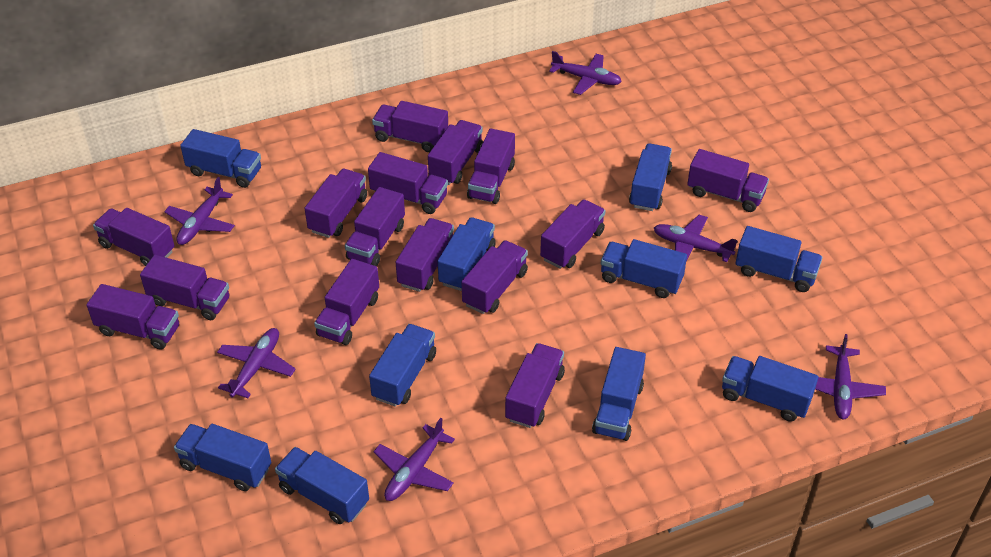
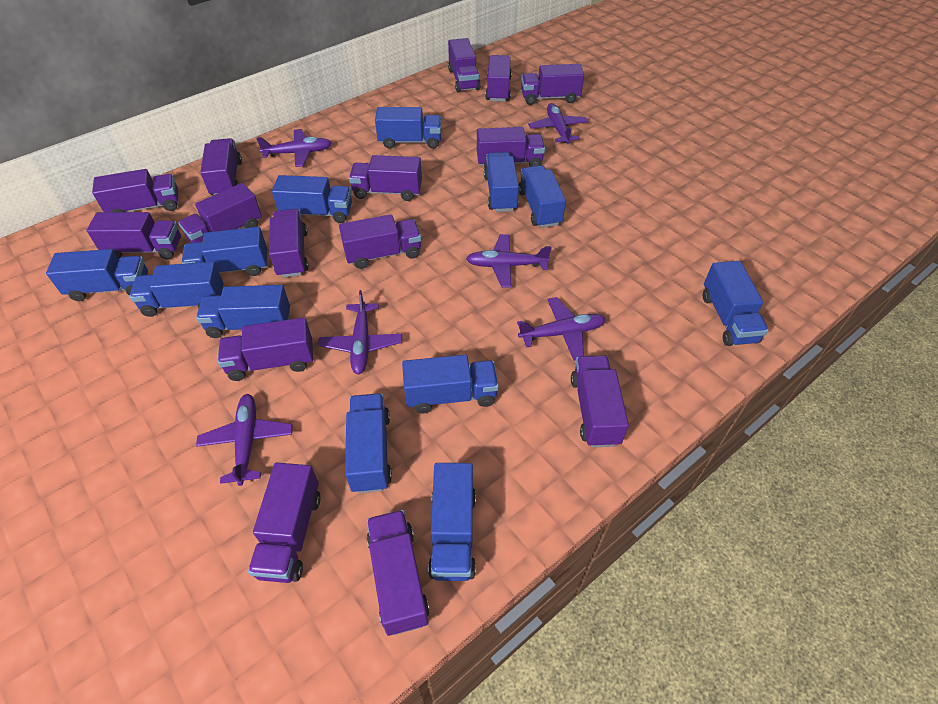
blue truck: [174,424,271,491] [180,129,261,188] [275,447,369,524] [369,324,436,407] [438,217,496,291] [592,347,646,441] [601,239,687,298] [629,143,672,211] [722,356,818,421] [735,226,823,292] = 10 -> [46,249,148,301] [129,262,223,317] [181,227,268,276] [196,285,290,338] [272,175,352,223] [345,393,392,493] [375,107,442,149] [402,355,499,413] [428,463,476,581] [484,152,519,212] [519,165,566,228] [703,261,769,346] = 12

